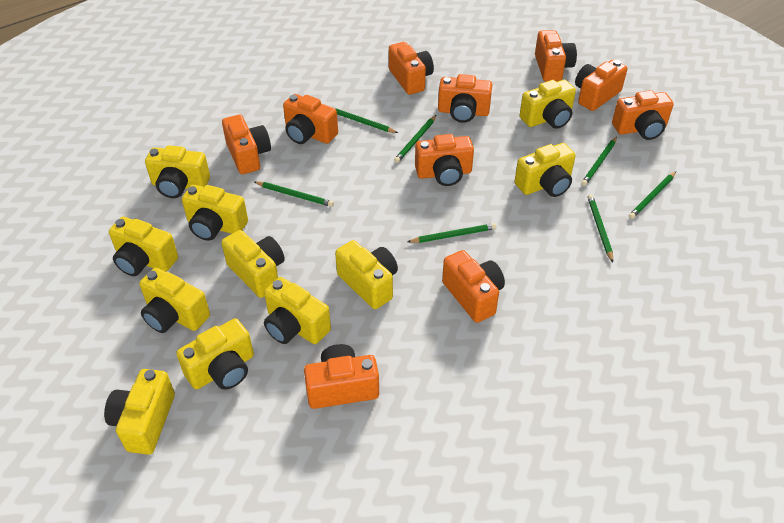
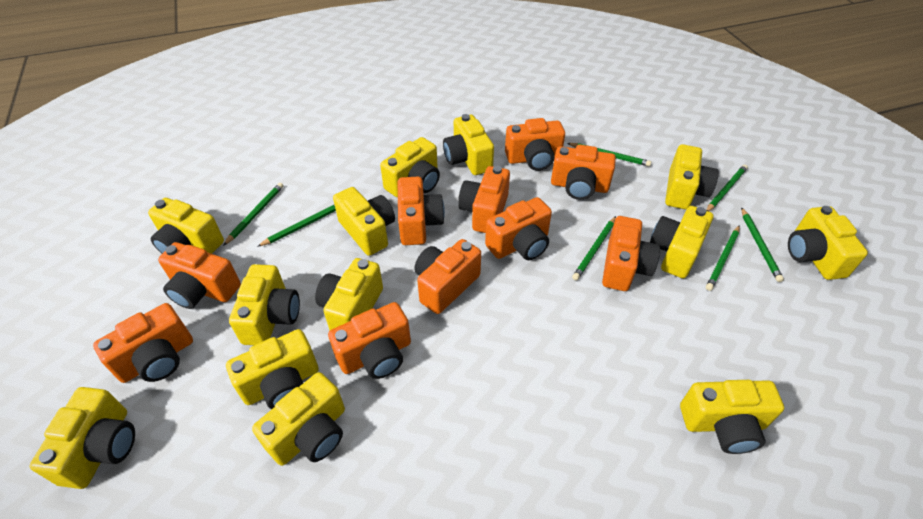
yellow camera: [104,369,175,455] [109,217,178,276] [139,268,210,333] [145,145,210,198] [176,318,254,390] [182,185,248,241] [221,230,285,298] [264,277,331,344] [335,240,398,309] [514,143,576,197] [520,80,576,129] = 11 -> [30,387,135,489] [148,198,224,254] [226,329,319,409] [229,264,300,345] [252,372,345,466] [315,258,383,330] [333,187,395,256] [380,137,440,198] [443,114,494,175] [650,206,714,278] [665,144,719,209] [680,380,784,454] [788,206,868,280] = 13

